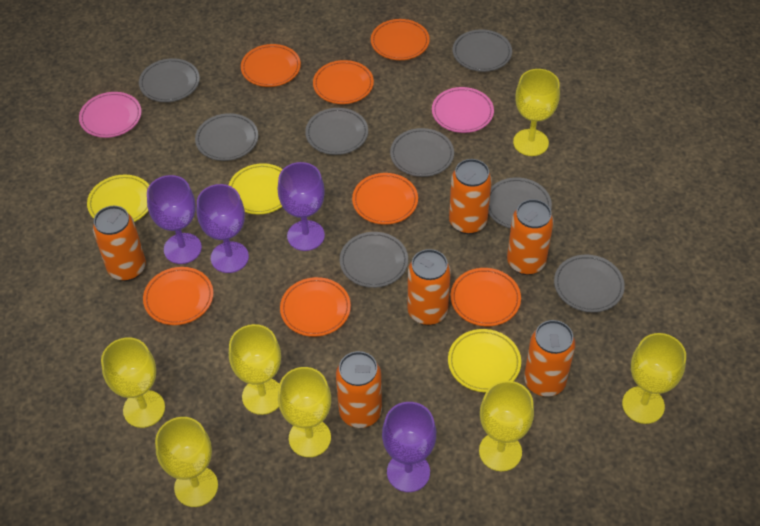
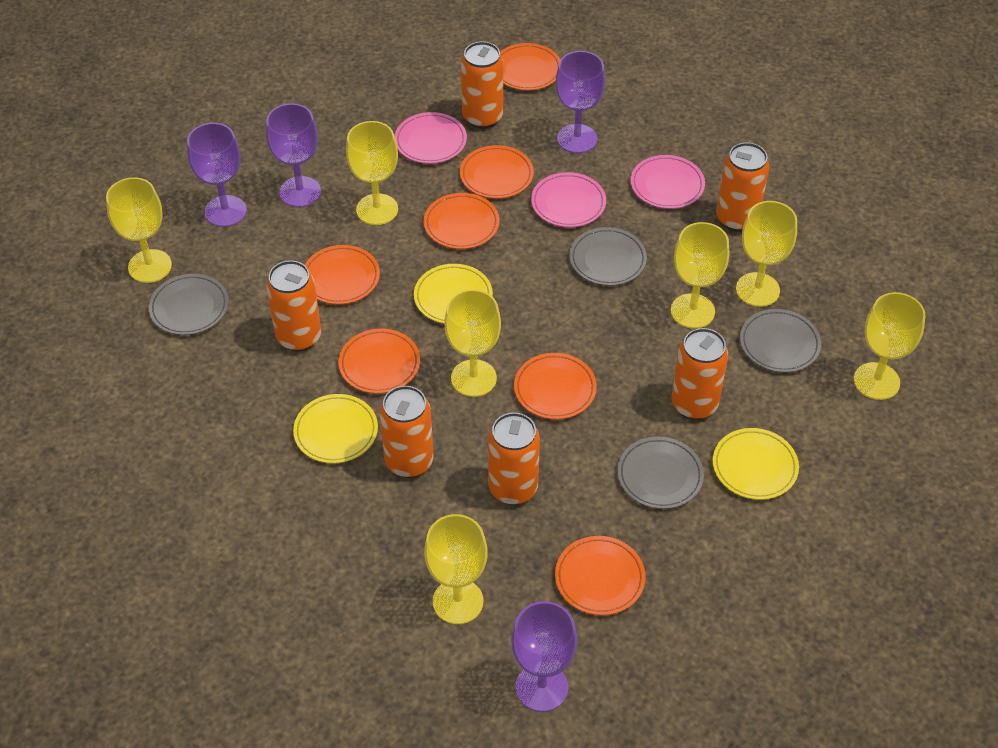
grey plate: [139,58,200,102] [195,113,258,161] [305,108,368,155] [340,232,408,288] [390,128,454,177] [453,29,512,72] [488,177,552,228] [554,255,625,312] = 8 -> [149,274,229,335] [570,227,647,286] [617,437,704,509] [740,309,821,373] = 4
pink plate: [79,92,142,138] [432,87,494,133] = 2 -> [395,112,467,164] [531,172,606,227] [631,155,705,209] = 3

